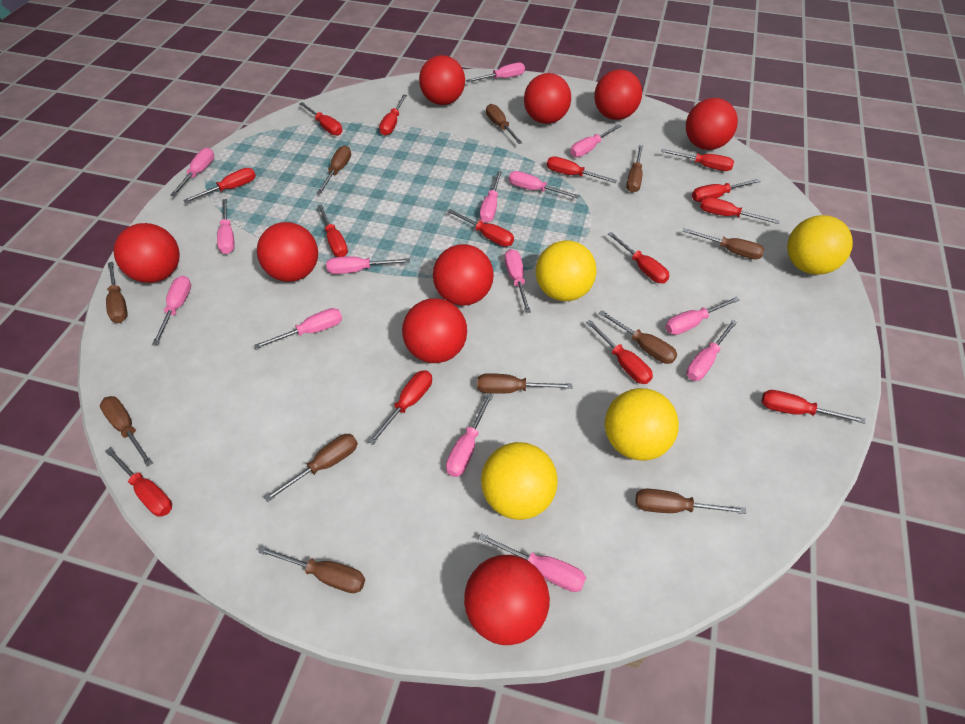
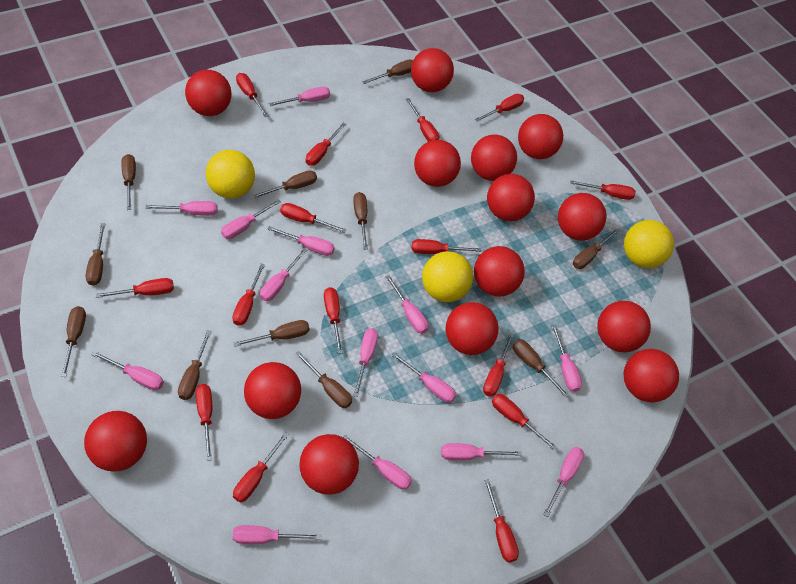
red ball: [114,223,180,283] [257,222,318,282] [402,298,467,363] [419,55,465,105] [433,244,494,306] [464,555,550,645] [524,73,571,124] [594,69,642,120] [686,98,738,150] = 9 -> [84,411,147,472] [185,70,231,116] [244,362,301,419] [300,434,359,495] [411,48,454,92] [414,140,461,187] [445,302,499,355] [471,134,517,181] [474,246,525,297] [487,174,535,221] [518,114,563,159] [558,193,607,241] [597,301,651,352] [624,349,679,402] = 14
red screwdriver: [105,447,172,517] [183,168,256,203] [299,102,342,136] [317,205,348,257] [368,370,432,445] [379,94,407,136] [447,209,514,247] [547,156,617,183] [586,320,653,384] [608,232,669,283] [661,149,734,171] [692,179,760,202] [700,197,779,224] [762,390,865,424] = 14 -> [96,278,174,298] [196,384,212,461] [232,263,265,326] [233,432,289,502] [236,73,268,117] [280,203,346,233] [306,123,346,166] [324,287,343,354] [406,98,439,142] [412,239,481,254] [475,94,524,122] [483,333,515,396] [484,479,519,562] [492,394,557,451] [570,180,636,200] = 15
yellow ball: [481,442,558,520] [536,240,597,301] [605,388,679,461] [787,215,853,275] = 4 -> [206,150,255,199] [422,251,473,302] [624,220,674,268] = 3

